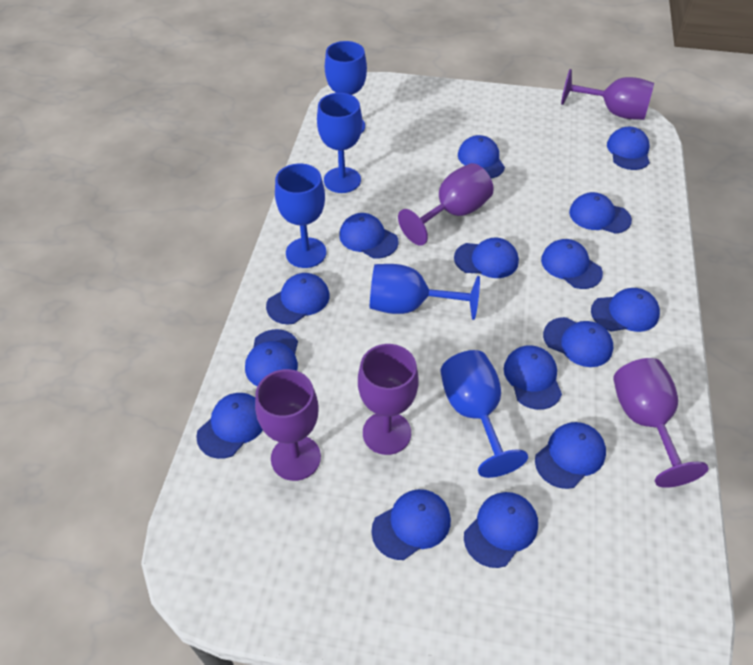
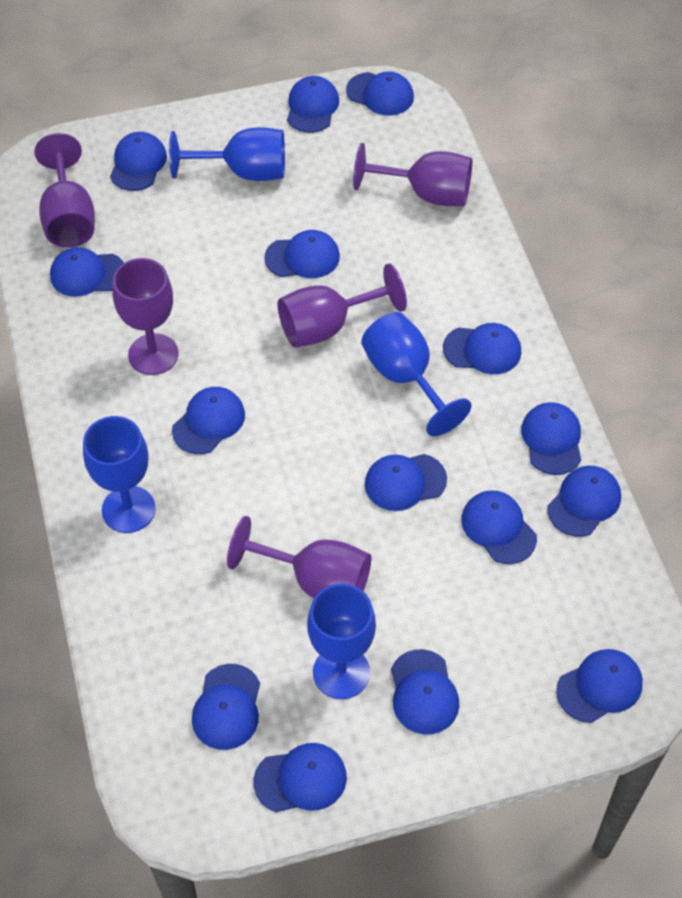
blue goblet: [275,163,326,268] [317,93,362,193] [325,41,367,133] [370,264,480,320] [440,350,528,478] = 5 -> [83,416,156,533] [169,127,285,181] [307,584,376,699] [361,312,472,436] = 4

